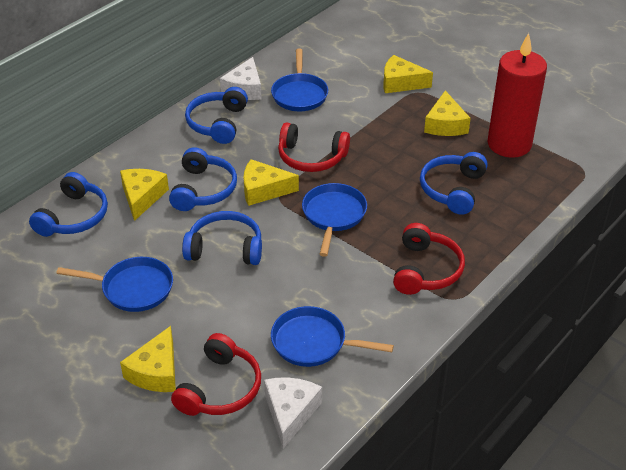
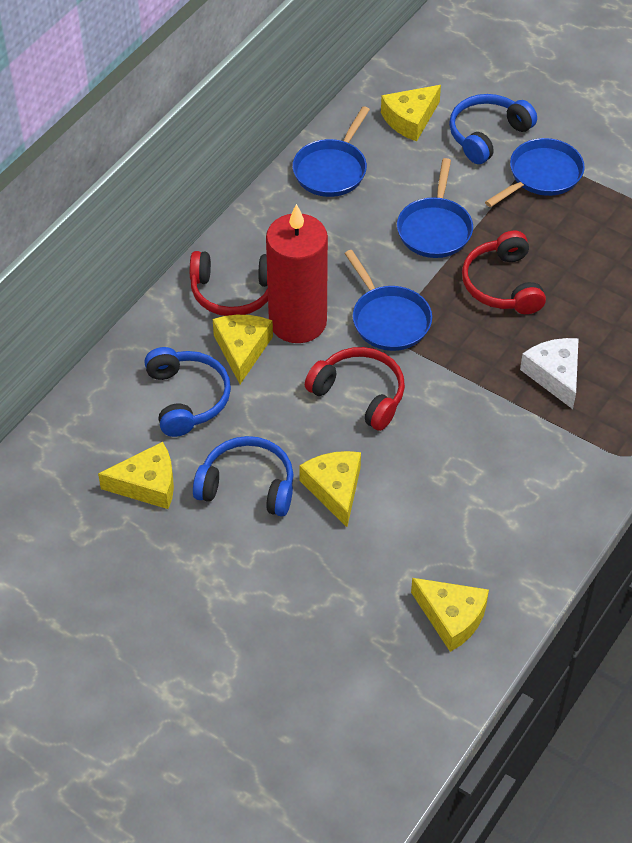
blue headphones: [29,172,108,237] [169,147,237,211] [182,211,262,265] [185,87,248,144] [420,152,488,215] = 5 -> [144,347,231,437] [193,436,294,517] [449,94,537,164] = 3
white cheese: [220,57,262,100] [264,377,322,448] = 2 -> [520,338,579,409] = 1

